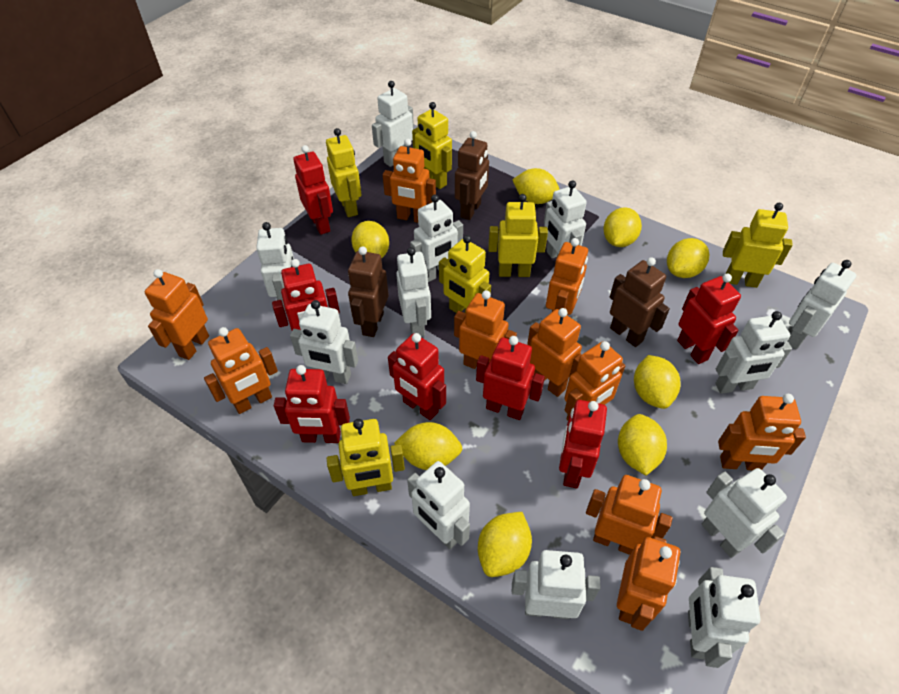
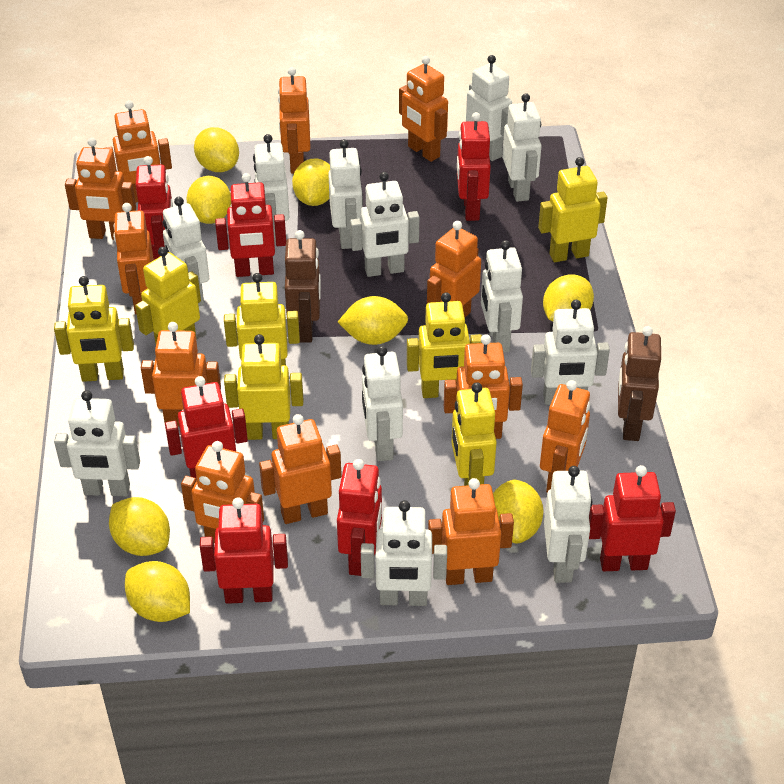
brown robot: [348,246,389,337] [455,131,489,220] [610,257,670,347] = 3 -> [285,230,321,342] [618,326,661,441] = 2
orange robot: [145,269,209,360] [204,327,278,414] [383,139,436,223] [454,290,517,369] [527,308,582,397] [546,238,588,315] [564,341,625,420] [586,475,673,555] [617,536,680,631] [718,394,806,470] = 10 -> [65,137,136,240] [106,100,172,202] [113,203,154,315] [141,322,221,426] [181,441,264,543] [259,414,341,524] [278,67,311,174] [399,56,448,162] [427,221,481,317] [428,478,514,585] [444,334,523,439] [540,380,590,493] = 12
yellow robot: [326,128,361,217] [327,419,405,496] [412,102,452,189] [439,235,491,313] [488,194,548,277] [723,203,793,288] = 6 -> [54,276,134,382] [135,247,201,344] [224,273,300,365] [224,334,303,440] [407,292,482,398] [452,382,497,486] [538,157,608,262] = 7

